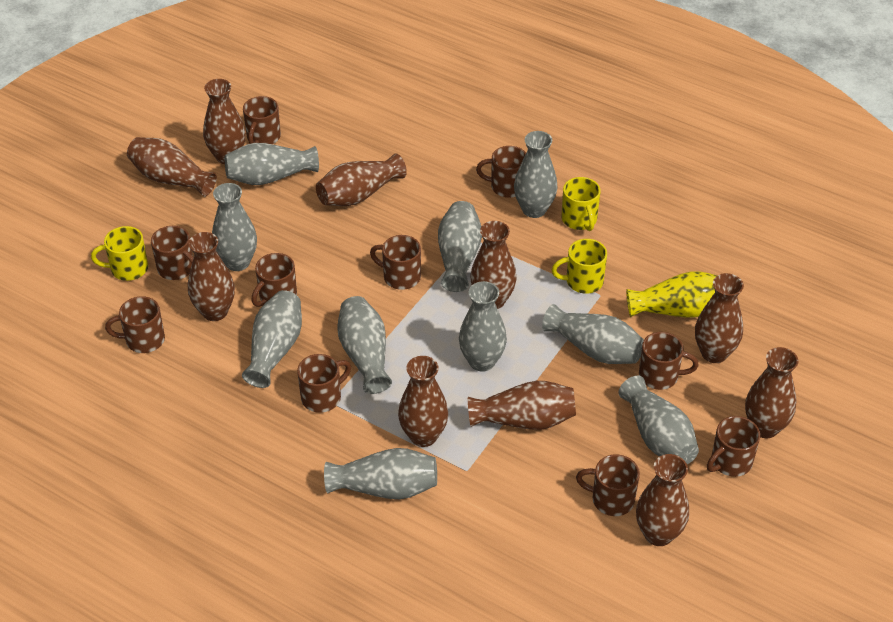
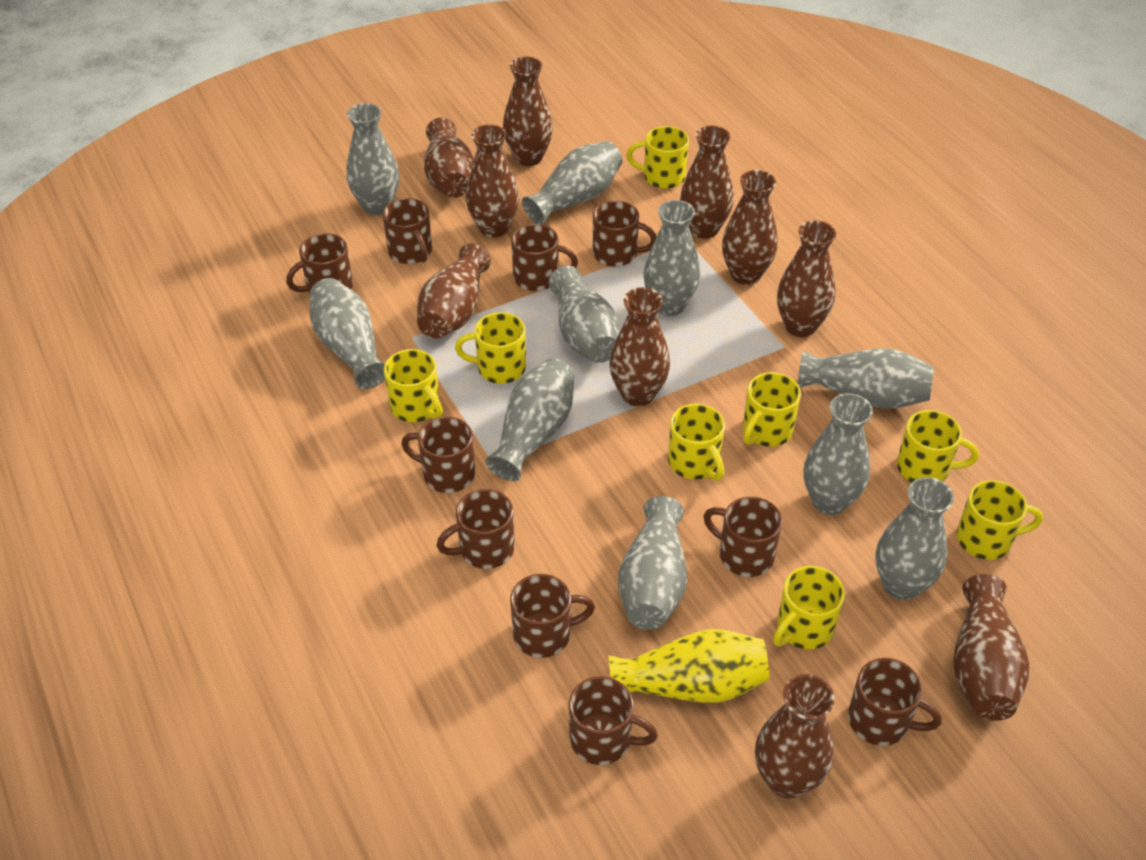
yellow mug: [91,226,148,281] [551,239,607,294] [562,177,601,231] = 3 -> [384,349,443,422] [455,312,526,384] [627,126,689,189] [668,404,725,481] [743,372,801,447] [773,566,845,649] [897,410,979,482] [957,480,1043,560] = 8

